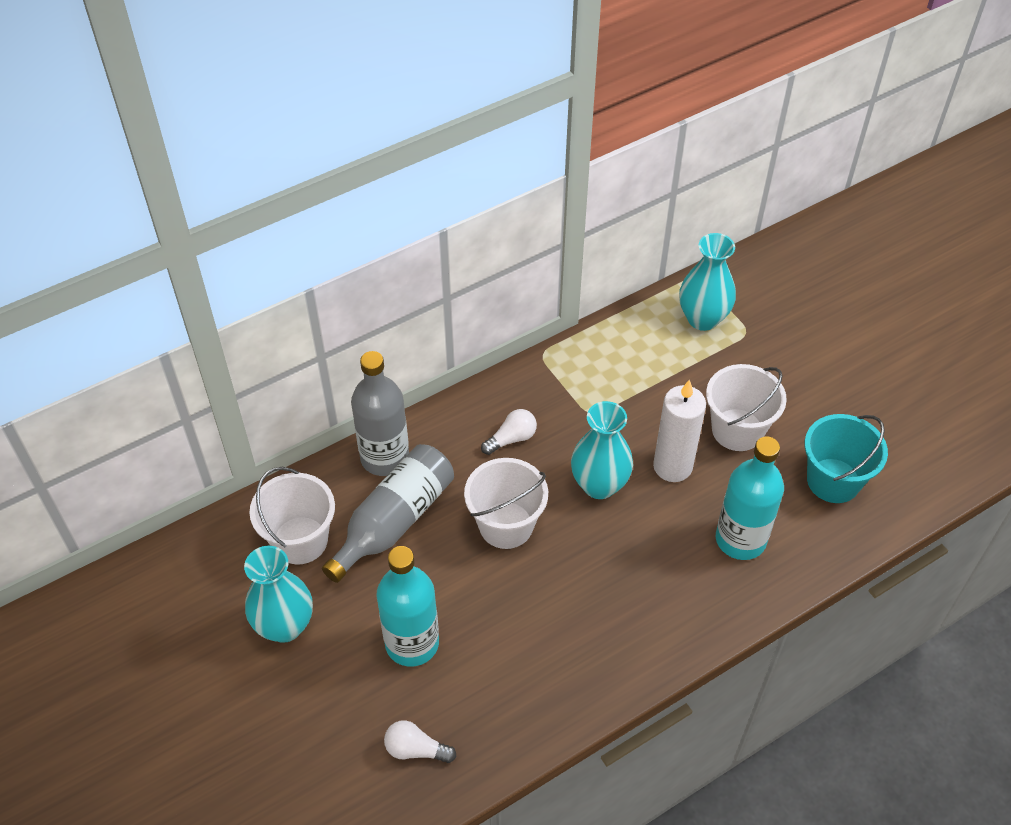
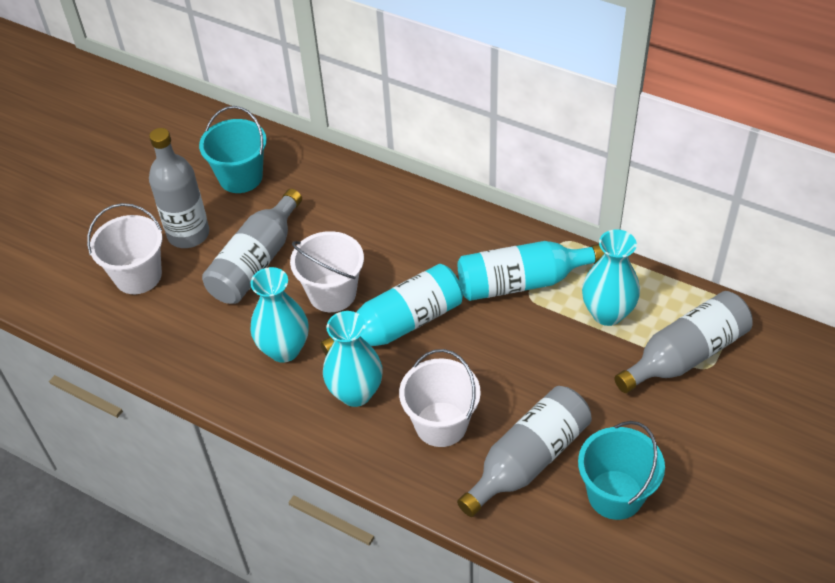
grey bottle: [322,444,454,583] [351,351,409,476] = 2 -> [149,128,209,248] [202,189,302,304] [457,386,592,517] [614,291,752,393] = 4
turquoise bucket: [805,414,888,503] = 1 -> [199,106,267,193] [578,421,665,520] = 2
white candle: [653,379,706,482] = 1 -> none = 0
white light bulb: [384,720,456,763] [481,409,537,455] = 2 -> none = 0

